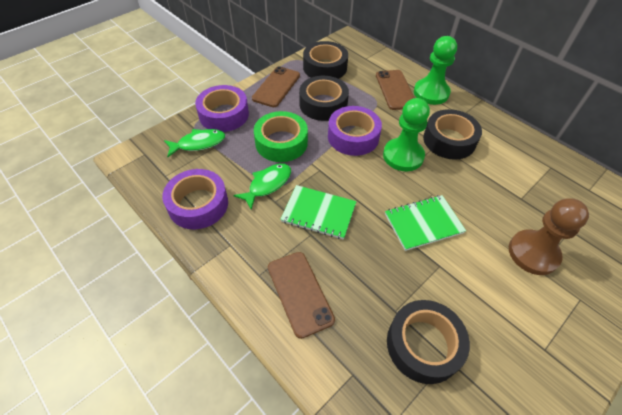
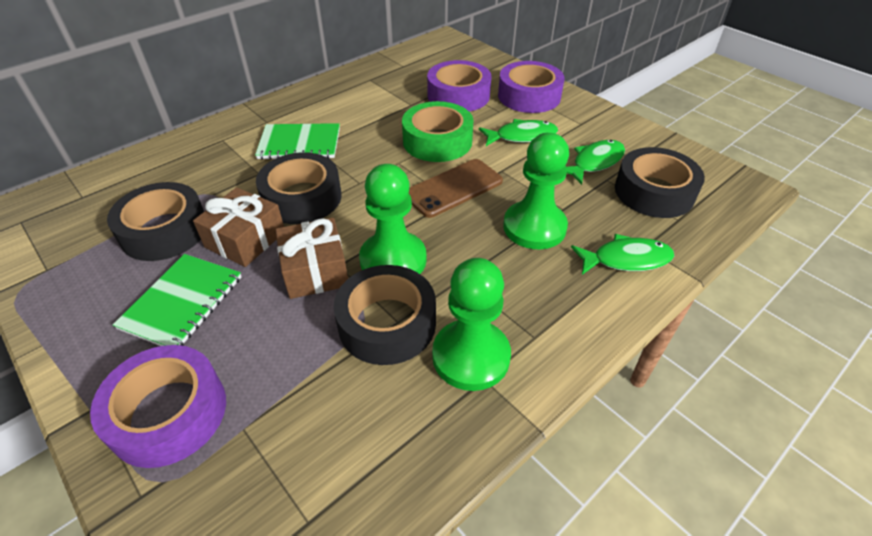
brown gift: none = 0 -> [193,187,284,267] [276,218,348,299] = 2
brown pawn: [509,198,589,275] = 1 -> none = 0
brown phone: [252,66,300,107] [268,252,335,339] [376,70,414,110] = 3 -> [409,159,503,218] = 1
green fish: [164,129,225,157] [233,164,291,210] = 2 -> [479,119,558,146] [567,140,625,185] [571,234,674,275] = 3
green pawn: [383,98,430,171] [414,36,457,105] = 2 -> [359,164,427,274] [432,258,511,391] [503,133,569,249] = 3

